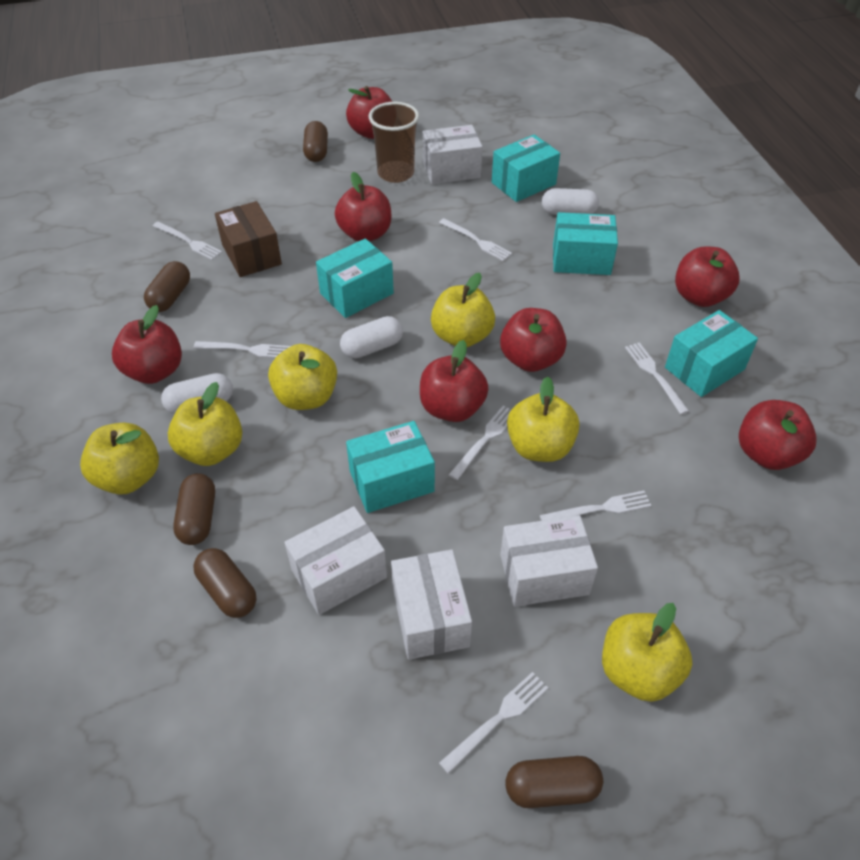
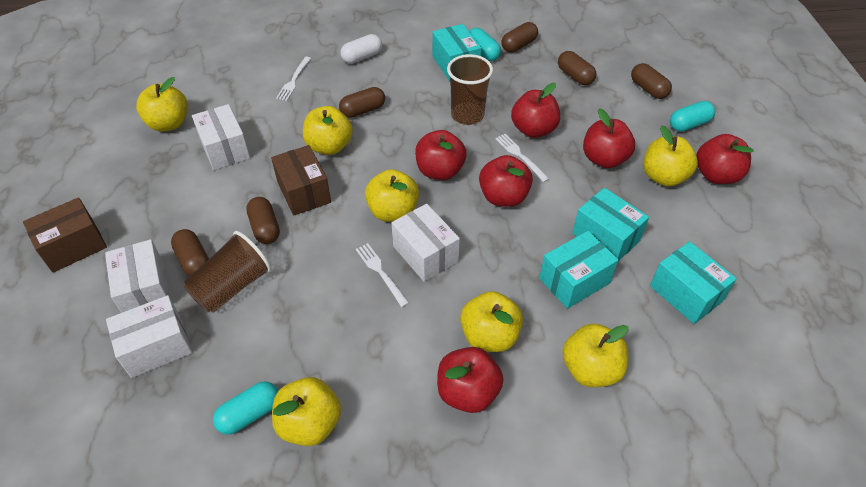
brown box: [215,201,282,277] = 1 -> [23,197,107,273] [271,145,331,216] = 2
brown capsule: [144,261,190,312] [173,473,215,545] [193,548,256,618] [303,121,328,162] [506,756,603,808] = 5 -> [171,229,209,276] [246,197,280,244] [339,87,385,118] [502,22,538,52] [558,51,596,85] [631,63,672,99] = 6
brown cup: [369,102,419,183] = 1 -> [184,231,272,313] [447,54,493,125] = 2
red apple: [112,305,182,384] [335,172,391,241] [346,86,392,139] [420,340,488,422] [500,308,567,372] [675,246,740,307] [739,400,817,470] = 7 -> [415,130,467,180] [437,347,503,413] [479,155,533,207] [511,83,560,138] [583,108,635,168] [696,134,754,184] = 6
turquoise box: [316,238,394,318] [346,421,435,513] [492,134,560,202] [553,212,618,275] [665,310,758,397] = 5 -> [432,24,481,81] [539,231,618,309] [572,188,649,261] [650,241,737,324] = 4
turquoise capsule: none = 0 -> [213,381,278,435] [469,28,501,61] [670,101,715,132] = 3
white capsule: [161,373,233,414] [340,316,403,358] [542,188,599,215] = 3 -> [340,34,382,64] = 1
white fork: [153,221,222,260] [194,341,291,358] [439,218,512,261] [439,672,548,774] [449,406,509,480] [540,490,652,521] [625,342,689,414] = 7 -> [276,57,311,101] [356,243,409,307] [495,134,549,182] = 3
yellow apple: [80,423,159,495] [168,382,242,466] [268,344,337,410] [431,273,495,347] [507,377,579,462] [602,603,692,702] = 6 -> [136,77,188,132] [272,377,341,446] [303,106,353,155] [365,169,419,222] [460,291,523,352] [562,324,629,387] [643,125,698,187] = 7

